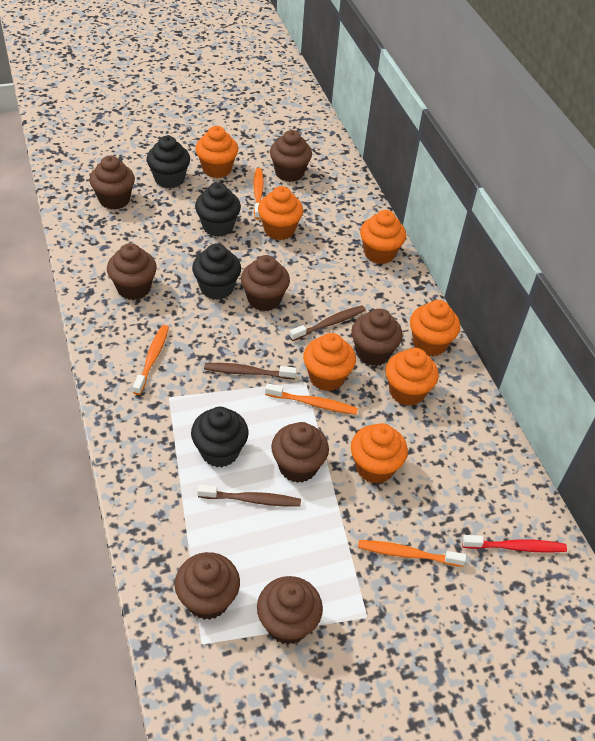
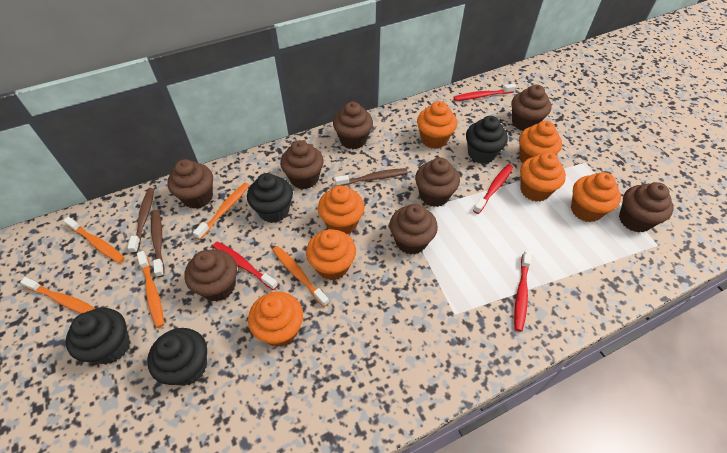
orange toothbrush: [133,325,169,395] [254,168,264,219] [265,383,358,415] [358,540,466,567] = 4 -> [20,277,95,314] [63,217,125,263] [137,251,164,328] [193,183,250,240] [273,246,329,307] = 5
red toothbrush: [462,535,567,553] = 1 -> [213,242,278,290] [453,84,516,101] [473,164,513,214] [514,250,532,332] = 4

